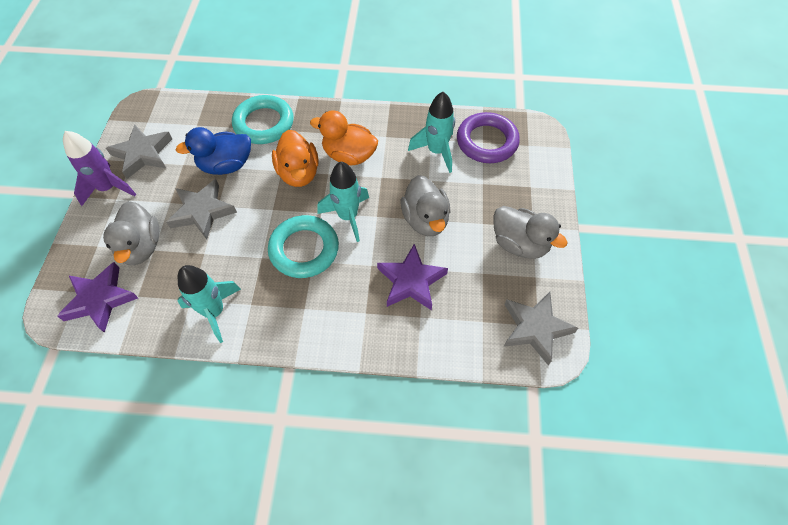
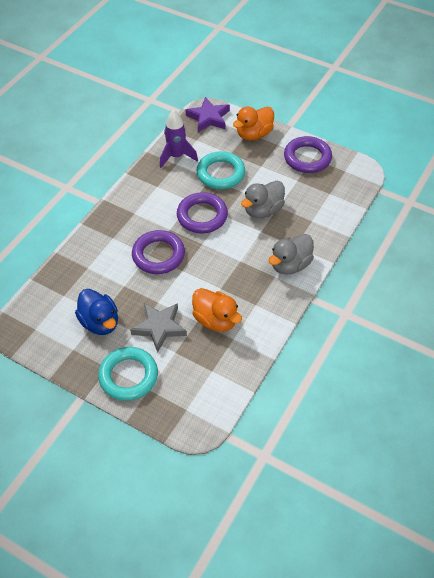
grey duck: [103,201,160,265] [401,175,450,236] [493,206,568,259] = 3 -> [241,181,285,218] [269,234,314,275] = 2
grey star: [106,124,172,179] [166,179,237,239] [504,292,578,365] = 3 -> [130,303,187,352] = 1
purple ring: [457,112,520,163] = 1 -> [132,230,185,274] [177,192,228,233] [284,136,332,173] = 3
purple star: [57,262,138,333] [377,244,448,310] = 2 -> [186,97,230,132] = 1
turquoise rocket: [177,265,241,343] [318,162,369,242] [408,92,455,173] = 3 -> none = 0

